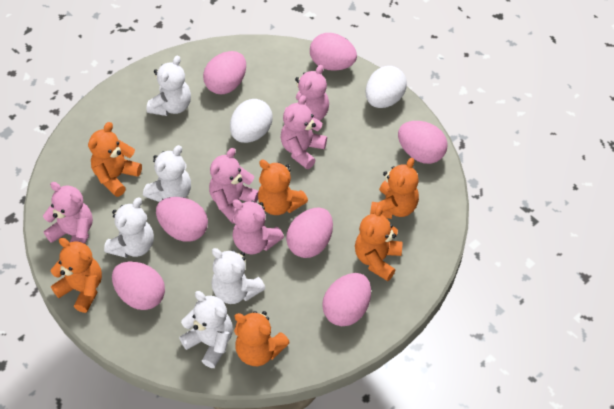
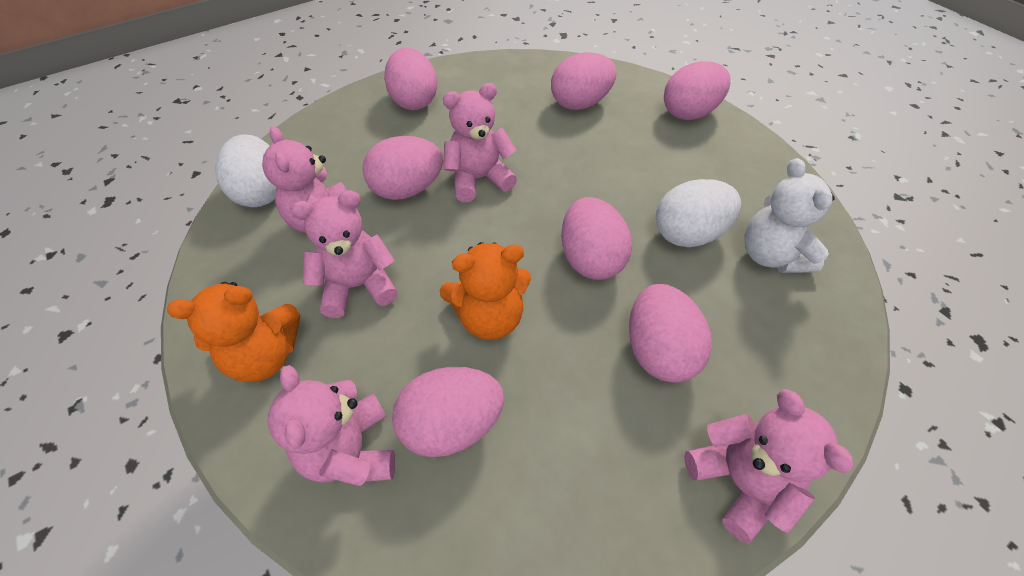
orange teddy bear: [51,238,102,313] [88,122,142,197] [234,311,290,366] [258,160,308,215] [355,205,402,281] [370,158,419,219] = 6 -> [167,282,300,382] [440,242,531,340] = 2
white teddy bear: [104,198,154,258] [143,145,191,202] [147,56,191,116] [179,291,233,368] [212,248,266,304] = 5 -> [744,158,835,273] = 1

